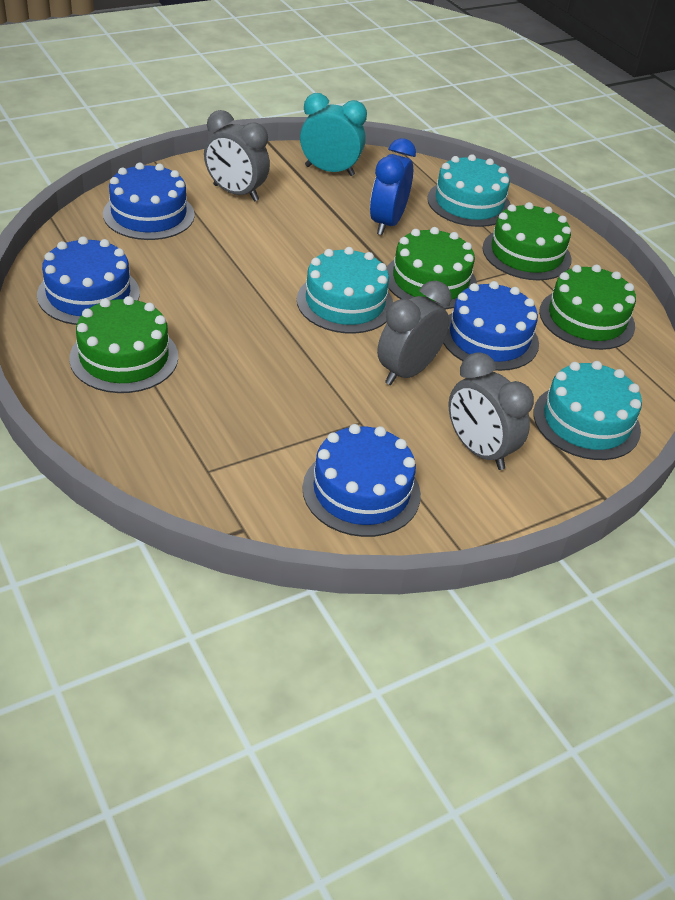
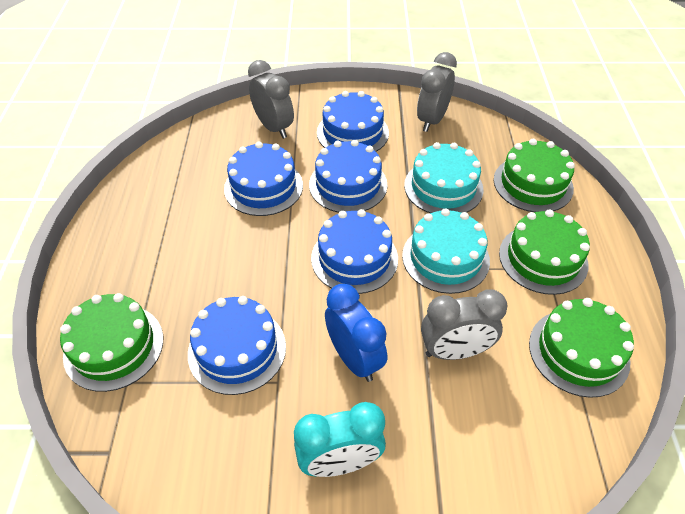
blue cake: [37,236,140,325] [103,162,195,240] [302,424,421,537] [443,281,539,371] = 4 -> [188,296,286,395] [224,142,303,216] [309,140,387,213] [311,209,398,294] [317,91,389,152] = 5
turquoise cake: [297,247,393,334] [427,154,511,227] [533,361,642,460] = 3 -> [402,208,490,294] [404,142,483,213] = 2

